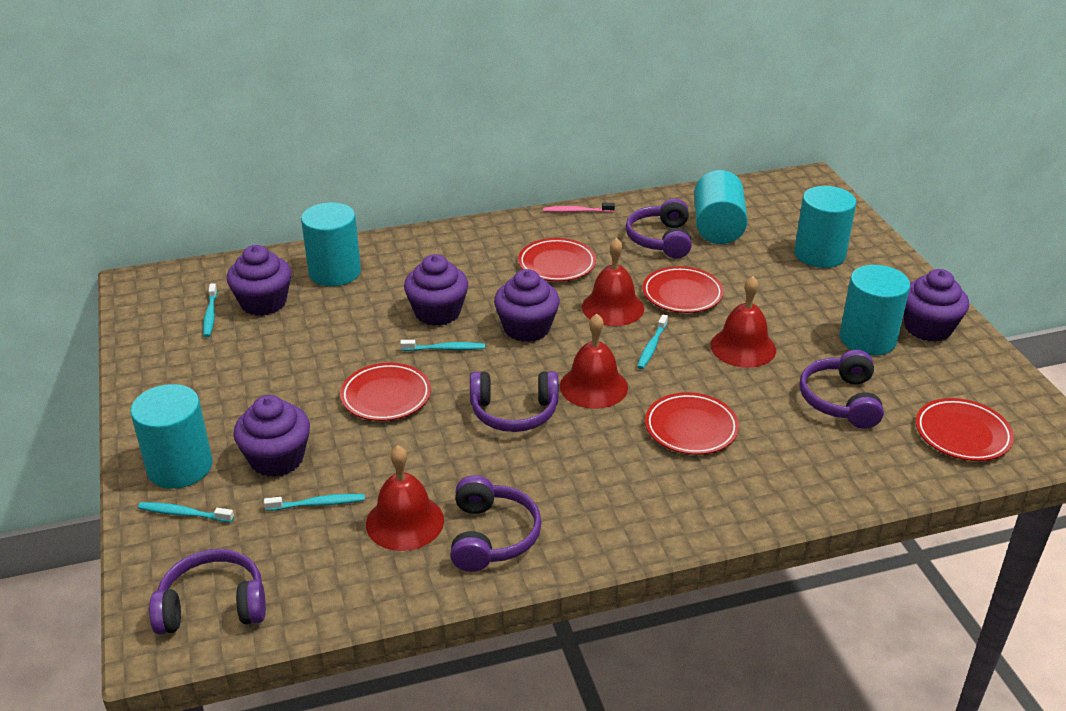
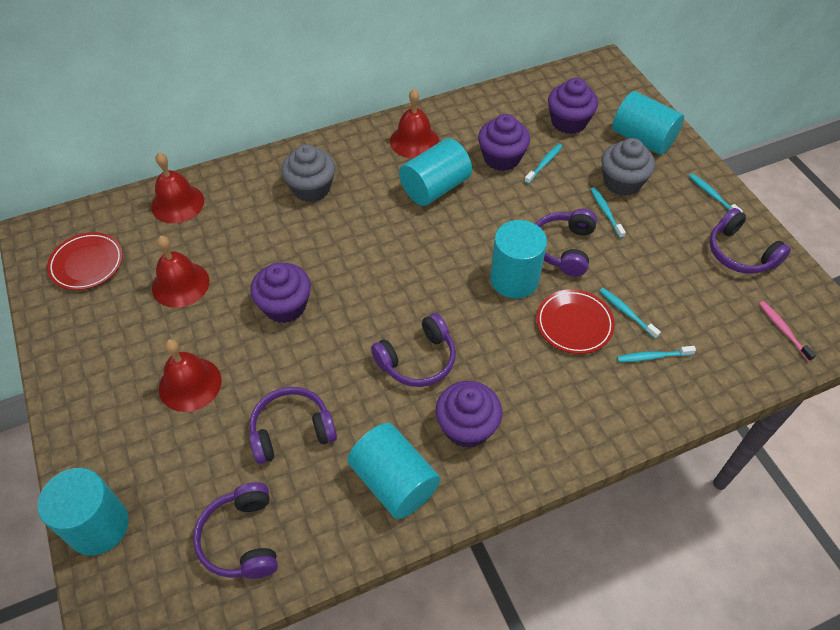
grey cupcake: none = 0 -> [282,144,335,202] [601,138,655,196] = 2
purple cupcake: [227,245,291,316] [233,395,310,477] [404,254,468,326] [494,269,560,342] [903,269,969,342] = 5 -> [250,263,311,323] [435,381,502,448] [478,114,530,171] [548,78,598,134] = 4
red plate: [340,363,431,421] [518,238,596,281] [643,266,724,313] [645,392,739,455] [916,398,1014,461] = 5 -> [47,232,123,290] [537,289,615,354] = 2

